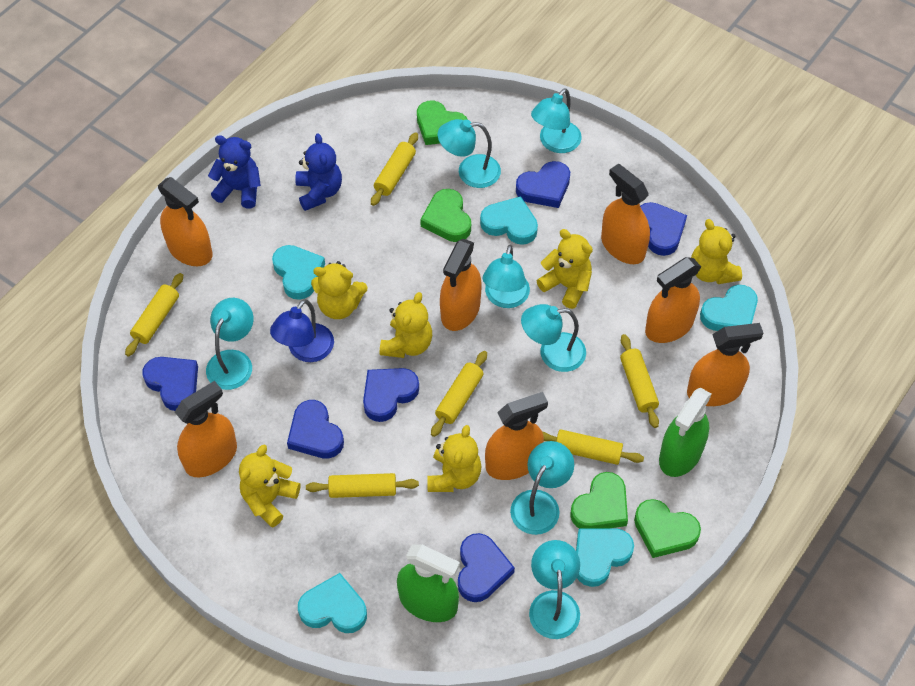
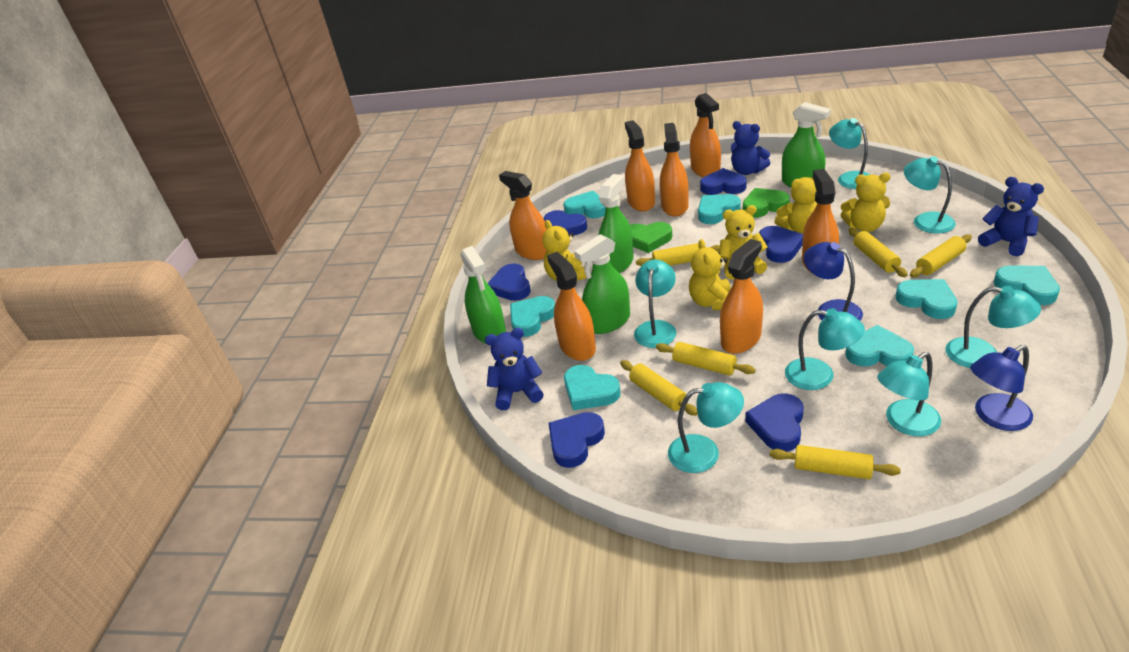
blue lamp: [270,299,334,362] = 1 -> [804,242,863,321] [970,345,1033,431] = 2
blue teddy bear: [208,135,261,208] [295,134,342,211] = 2 -> [485,328,544,410] [731,121,770,175] [978,177,1044,256] = 3
green heart: [417,101,468,145] [420,189,471,242] [570,472,628,529] [634,499,701,558] = 4 -> [630,222,672,253] [743,188,790,218] = 2
green spray bottle: [397,544,460,622] [659,388,712,477] = 2 -> [461,246,506,344] [574,234,630,334] [599,174,634,273] [782,102,831,188] = 4
turquoise heart: [272,245,325,300] [298,573,367,633] [480,196,538,245] [576,528,634,587] [700,285,758,331] = 5 -> [510,296,555,337] [563,191,605,218] [564,365,620,410] [698,194,741,224] [845,325,914,366] [896,279,958,319] [994,265,1060,305] = 7
yellow teddy bear: [239,445,300,528] [311,261,367,319] [380,292,432,358] [427,425,481,492] [537,229,593,309] [691,219,742,284] = 6 -> [542,220,586,281] [689,239,731,310] [719,205,768,279] [775,177,817,234] [841,173,891,232] = 5

